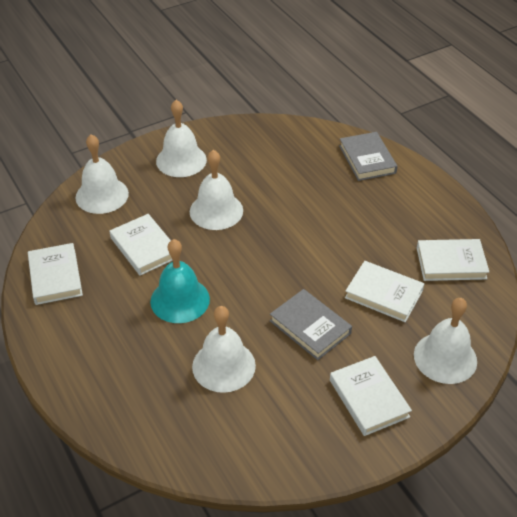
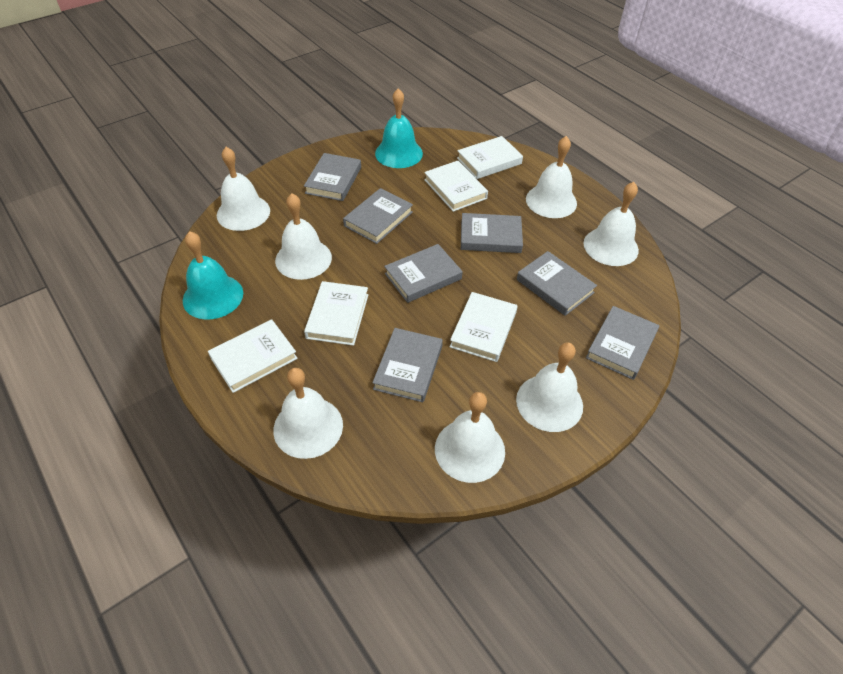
grey book: [270,289,352,360] [339,132,398,181] = 2 -> [304,153,361,201] [343,188,413,244] [372,328,443,402] [384,244,463,303] [461,213,523,253] [517,251,597,316] [586,306,659,380] = 7
turquoise bell: [150,239,210,323] = 1 -> [183,231,243,320] [375,88,423,168] = 2
white bell: [76,134,129,214] [156,100,207,177] [190,150,243,230] [192,306,256,393] [414,298,477,384] = 5 -> [217,147,270,231] [273,368,343,459] [275,193,332,280] [435,392,505,483] [516,342,583,432] [526,136,577,218] [583,182,639,266] = 7

